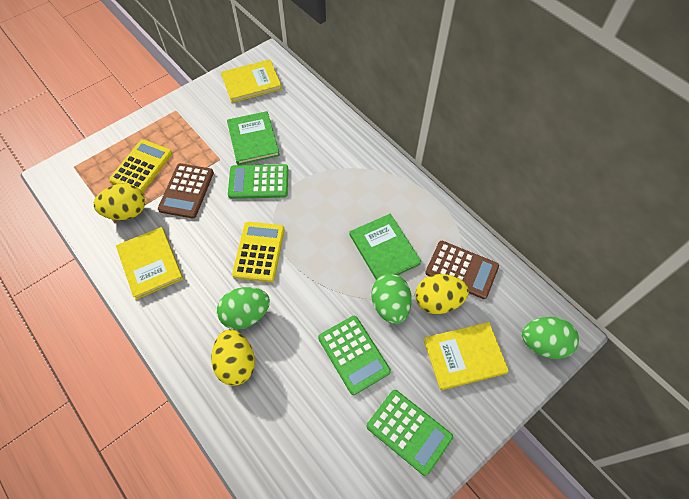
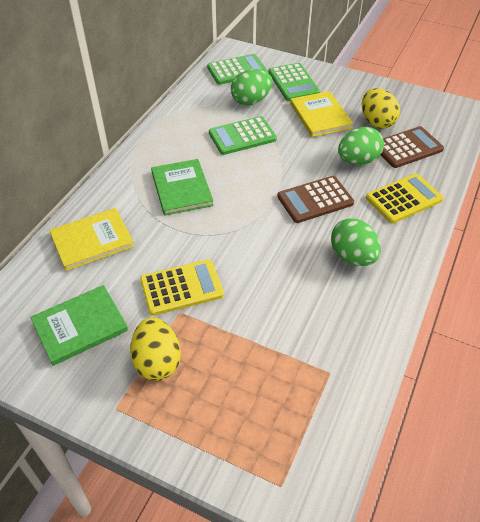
yellow book: [116,227,183,300] [221,59,282,103] [424,322,509,390] = 3 -> [49,208,134,271] [290,91,353,137] = 2
yellow egg: [93,184,145,220] [211,329,255,386] [415,274,469,314] = 3 -> [130,318,181,380] [362,88,400,129] = 2

